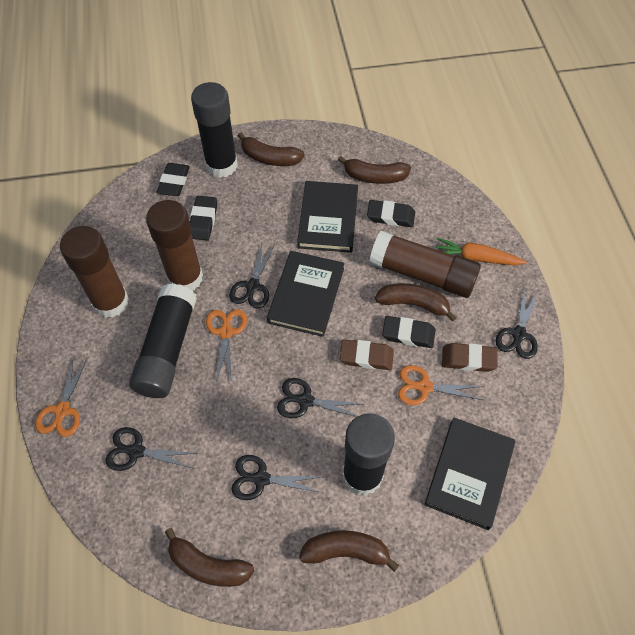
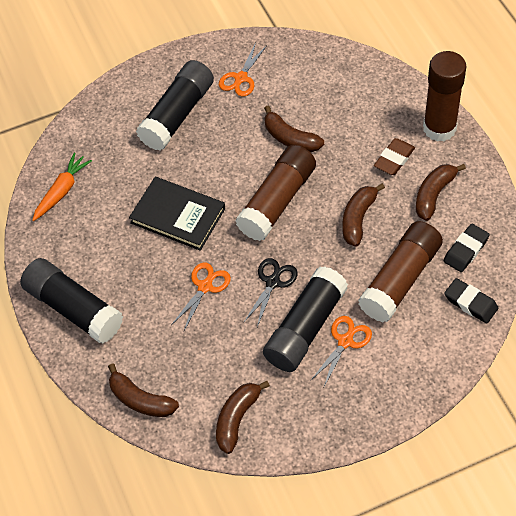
black book: [267,251,344,337] [297,181,358,253] [424,417,515,530] = 3 -> [129,177,225,251] = 1
black eraser: [157,163,190,196] [190,196,217,241] [367,200,415,227] [382,316,435,348] = 4 -> [444,224,490,272] [444,278,498,323] = 2
black scissors: [105,427,196,471] [229,243,275,309] [232,455,322,500] [277,378,362,418] [495,289,538,359] = 5 -> [244,258,298,327] = 1
brown eraser: [340,339,394,370] [442,343,498,372] = 2 -> [374,138,415,175] = 1

